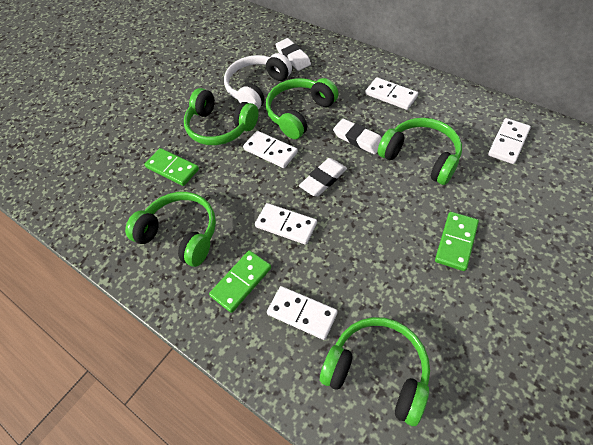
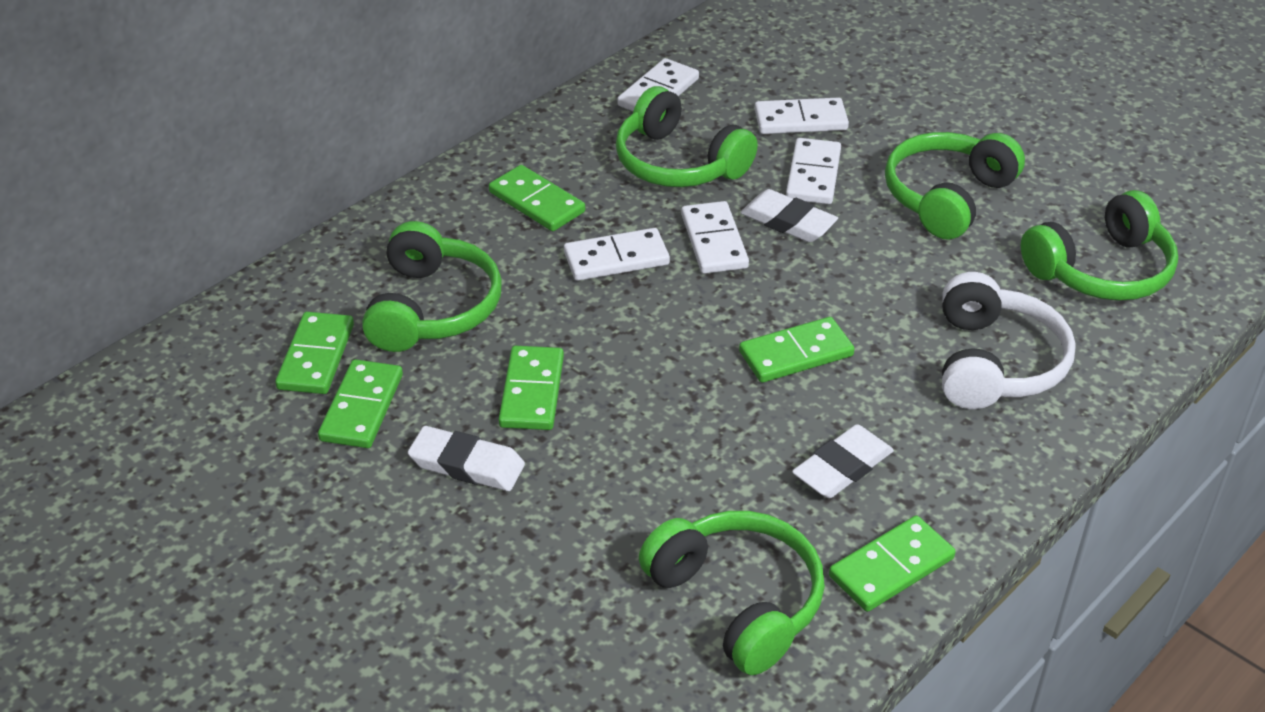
green domino: [144,148,199,186] [209,250,271,313] [435,212,479,271] = 3 -> [275,312,354,394] [318,359,403,448] [489,165,585,231] [499,346,564,430] [739,317,854,383] [829,515,956,612] = 6

